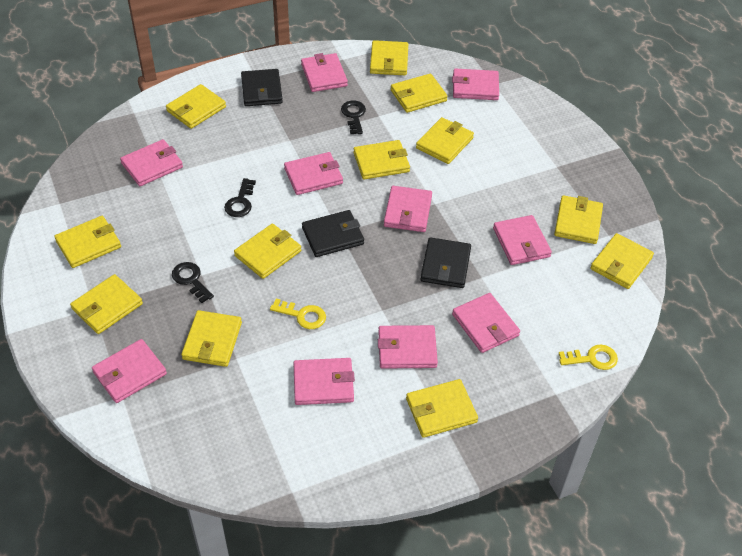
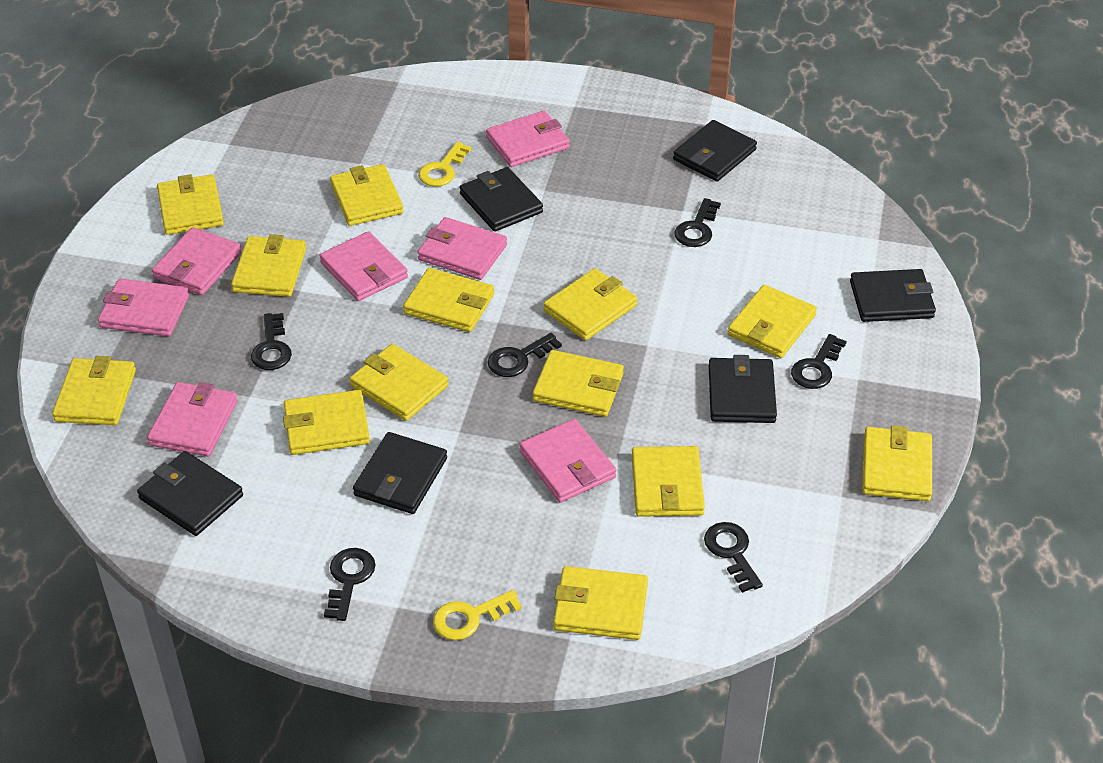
black key: [172,262,214,303] [224,178,256,217] [341,101,366,134] = 3 -> [251,313,292,370] [324,548,376,621] [488,333,562,377] [674,198,721,247] [704,522,763,593] [791,334,847,389] = 6
black wallet: [241,69,283,106] [302,210,364,257] [420,237,471,288] = 3 -> [137,451,243,536] [353,432,447,514] [460,167,543,232] [673,120,757,182] [709,355,777,423] [850,269,936,322] = 6
pink wallet: [92,339,167,403] [120,139,183,186] [284,152,343,195] [293,358,355,405] [301,53,348,92] [378,325,438,369] [384,186,432,232] [452,69,499,100] [452,293,520,353] [493,215,552,265] = 10 -> [98,279,189,336] [147,382,238,457] [152,227,242,295] [319,231,408,301] [417,217,507,280] [486,110,570,167] [519,419,616,503] = 7
yellow wallet: [54,216,121,268] [70,274,143,334] [166,84,226,129] [181,310,242,367] [234,224,301,279] [353,140,410,180] [370,40,408,75] [391,74,448,113] [406,379,478,438] [416,117,474,164] [554,195,603,244] [590,233,654,289] = 12 -> [52,356,136,425] [157,174,224,235] [231,234,306,297] [283,390,370,455] [330,164,404,226] [350,344,448,421] [403,268,494,332] [533,350,624,417] [543,268,637,341] [553,566,648,640] [632,446,705,517] [728,285,817,358] [862,425,932,501] = 13

